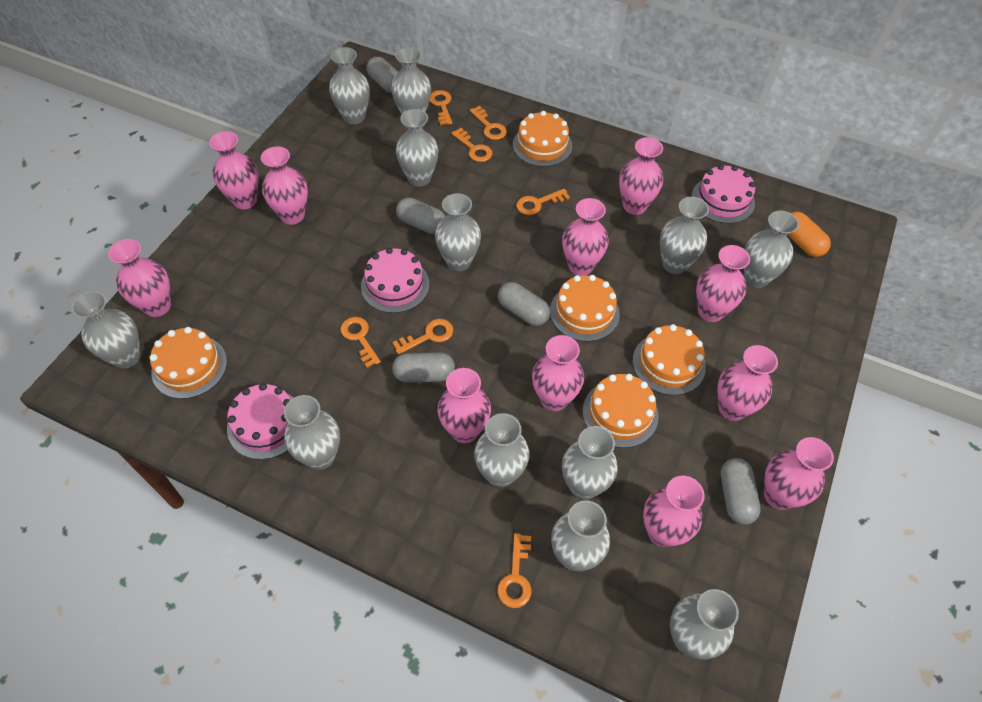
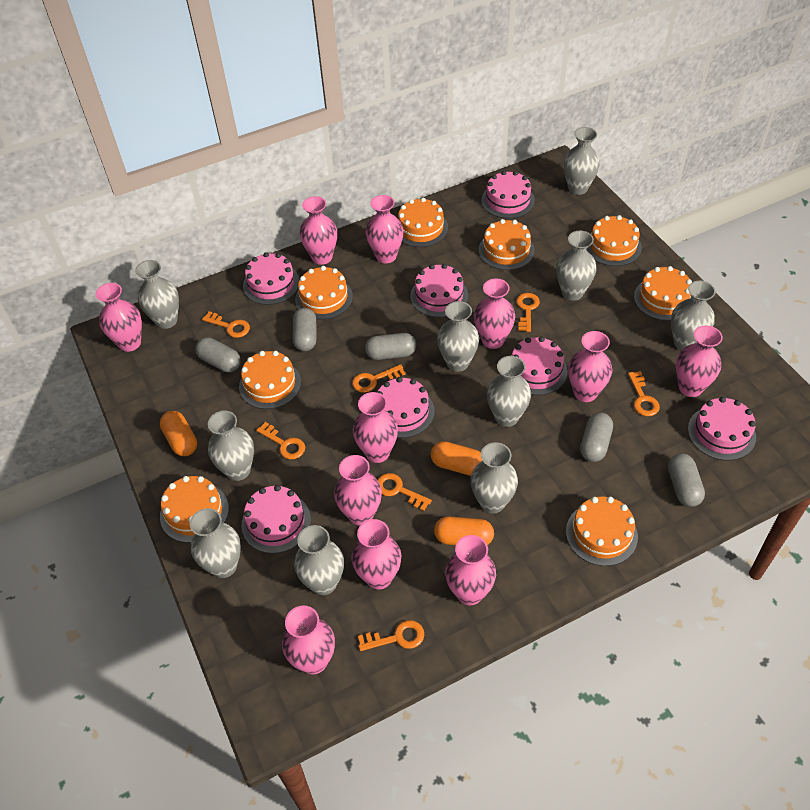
grey vase: [71,291,141,369] [284,395,340,470] [329,47,370,124] [391,47,431,115] [396,109,438,187] [435,193,481,271] [474,413,530,487] [551,501,610,571] [562,426,618,500] [660,197,709,274] [670,589,739,659] [744,211,799,288] = 12 -> [135,260,179,329] [190,508,241,578] [208,411,254,481] [294,525,344,595] [437,301,479,372] [470,442,518,514] [487,356,531,427] [556,231,597,301] [564,127,600,195] [671,281,716,351] = 10
orange cake: [150,327,227,399] [513,111,572,167] [550,275,620,342] [583,374,659,448] [633,324,706,396] = 5 -> [160,476,229,543] [239,351,301,409] [295,266,353,320] [398,198,448,247] [479,219,535,270] [566,497,638,566] [586,215,642,266] [634,266,692,321] = 8
orange capsule: [787,212,831,257] = 1 -> [160,411,197,456] [430,441,482,476] [434,516,494,545] = 3
pink cake: [227,383,294,460] [361,248,429,313] [692,165,755,224] = 3 -> [242,485,311,553] [243,252,300,305] [377,377,435,438] [410,264,468,317] [481,171,535,219] [511,337,568,395] [688,397,756,461] = 7

